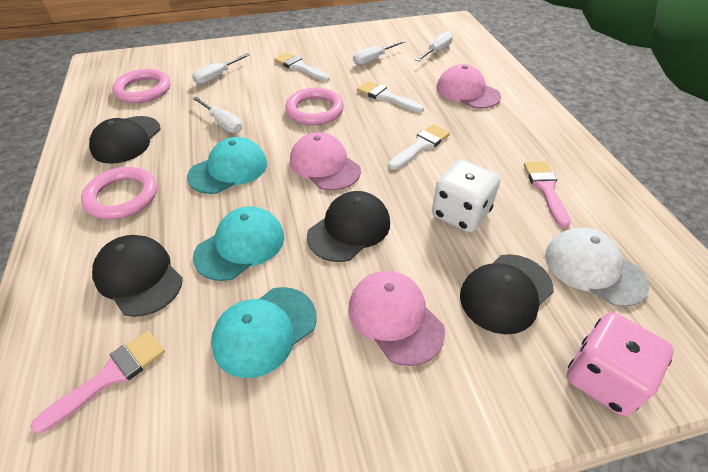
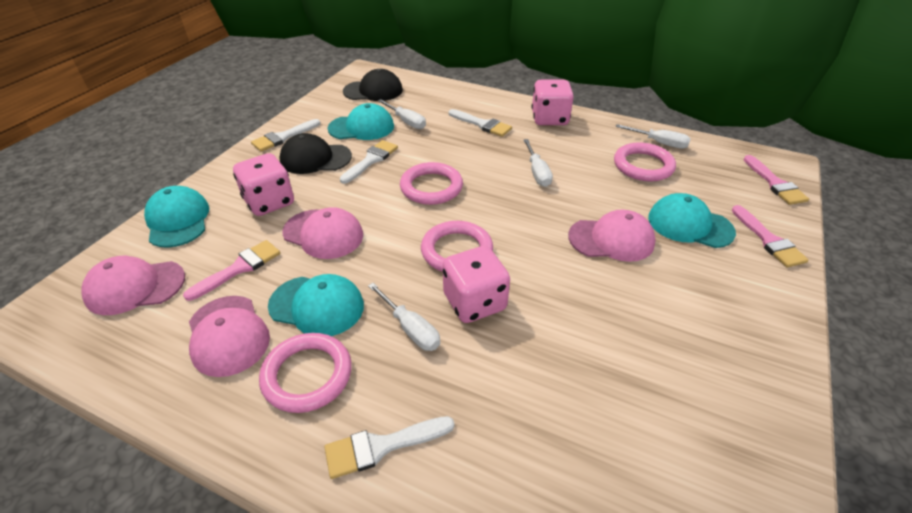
black cap: [89,116,161,164] [92,235,183,317] [307,191,390,262] [460,254,554,334] = 4 -> [279,133,352,174] [343,69,403,101] = 2
pink brush: [30,331,165,434] [524,161,571,228] = 2 -> [183,240,280,301] [731,205,809,268] [743,155,809,205] = 3
pink cap: [290,132,361,191] [349,271,445,366] [437,64,501,109] = 3 -> [81,256,185,315] [189,296,270,377] [282,207,363,259] [568,210,656,262] = 4
pink dice: [566,312,674,416] = 1 -> [233,153,294,216] [443,246,510,323] [532,80,574,125] = 3
pink ring: [81,167,157,220] [112,69,170,103] [285,88,344,125] = 3 -> [259,333,352,413] [400,162,463,205] [421,221,493,272] [614,142,676,181] = 4
turquoise cap: [187,137,267,194] [193,206,284,281] [211,287,317,378] = 3 -> [144,186,209,247] [268,274,364,336] [328,103,394,140] [648,193,736,248] = 4
white brush: [274,52,330,81] [357,81,424,113] [388,124,450,170] = 3 -> [251,119,321,152] [324,416,455,479] [340,140,398,184] [449,109,512,137] = 4
white cap: [545,228,649,307] = 1 -> none = 0
white dice: [432,159,500,233] = 1 -> none = 0

